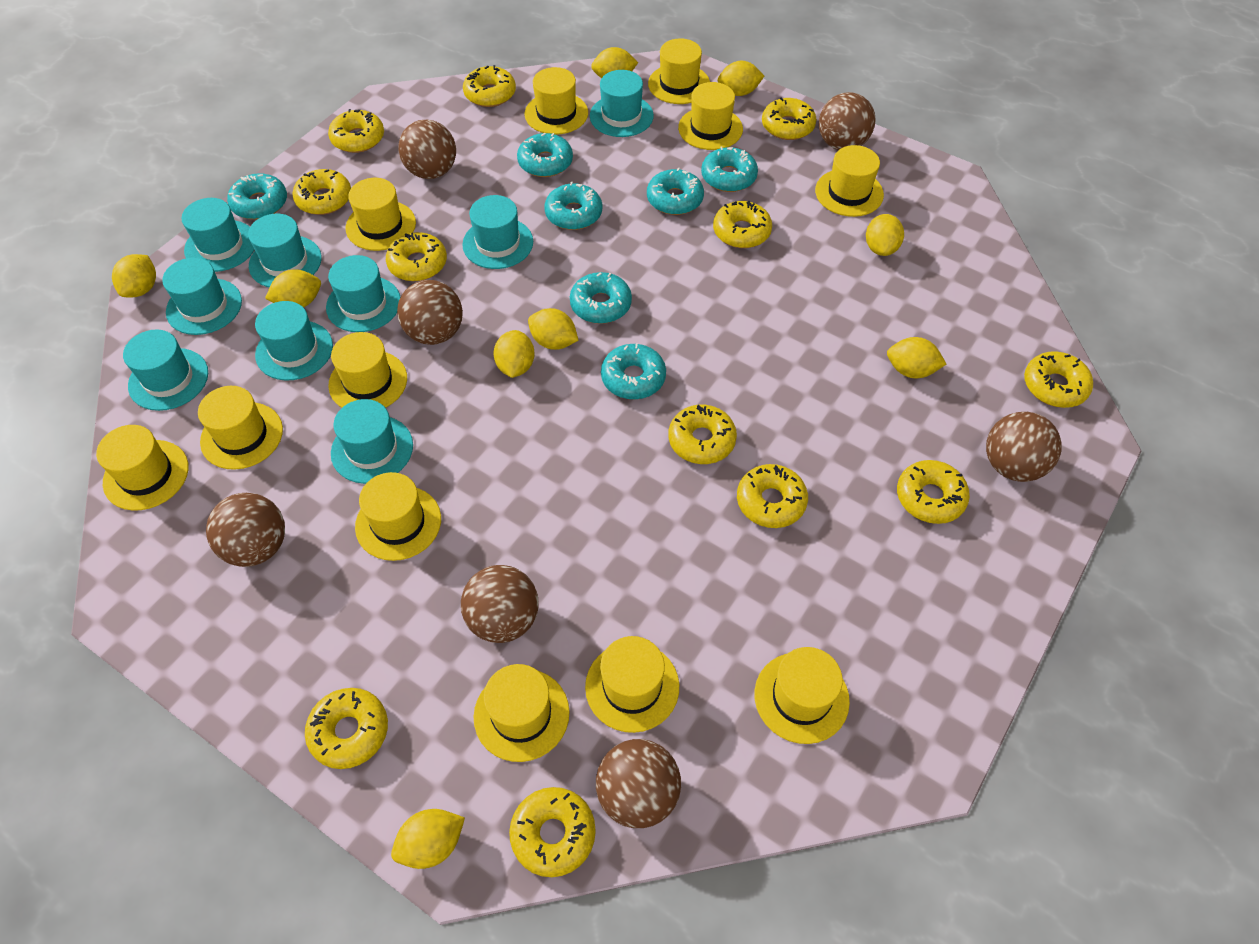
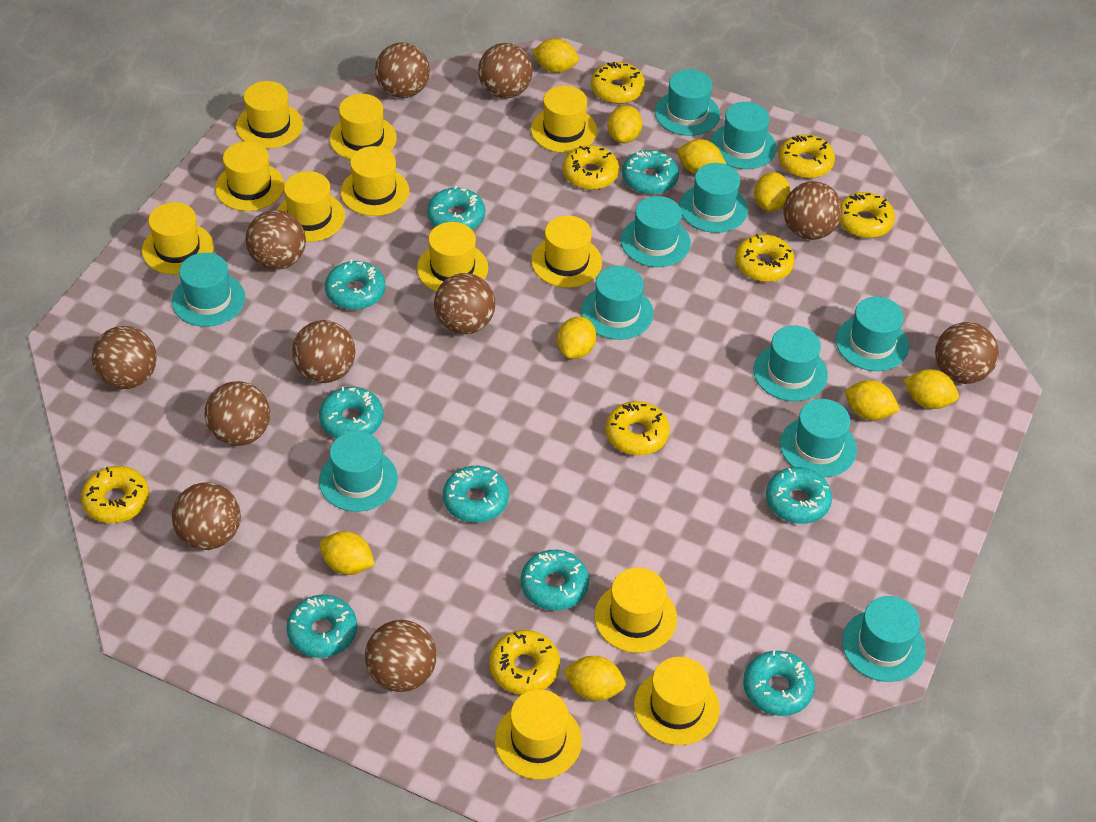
brown ball: [206,493,285,567] [397,280,463,345] [398,120,456,179] [461,565,539,643] [596,739,681,828] [819,92,876,150] [986,412,1062,482] = 7 -> [92,326,157,389] [172,482,241,550] [204,381,270,446] [246,210,306,270] [292,320,355,383] [365,620,436,692] [375,42,430,98] [434,273,495,334] [478,43,533,98] [784,181,842,240] [935,322,999,384] = 11
turquoise donut: [227,173,287,219] [517,133,573,177] [544,182,602,230] [570,272,632,324] [601,344,666,399] [647,167,704,215] [701,146,758,192] = 7 -> [286,595,357,658] [319,387,383,438] [325,260,385,310] [427,186,485,230] [443,466,509,523] [521,550,589,610] [622,150,679,195] [743,650,815,716] [766,467,832,524] = 9
turquoise hat: [123,330,208,411] [162,258,242,335] [182,198,255,272] [248,214,322,288] [255,301,333,381] [326,255,400,332] [331,399,413,484] [462,195,533,269] [590,70,654,137] = 9 -> [172,253,245,327] [319,431,398,512] [581,266,653,340] [621,196,691,267] [655,69,720,136] [679,163,748,233] [710,102,777,169] [754,325,828,401] [780,399,857,477] [836,297,909,371] [842,596,926,682] = 11
yellow donut: [292,169,351,215] [305,688,388,769] [328,109,384,153] [386,232,447,281] [463,65,516,107] [509,787,596,877] [669,405,737,464] [713,201,772,248] [737,464,808,528] [762,97,816,140] [897,460,970,524] [1024,351,1093,408] = 12 -> [81,466,149,523] [489,630,560,694] [563,145,619,190] [591,62,645,104] [606,401,670,455] [735,234,795,282] [778,134,835,178] [840,192,895,238] = 8

